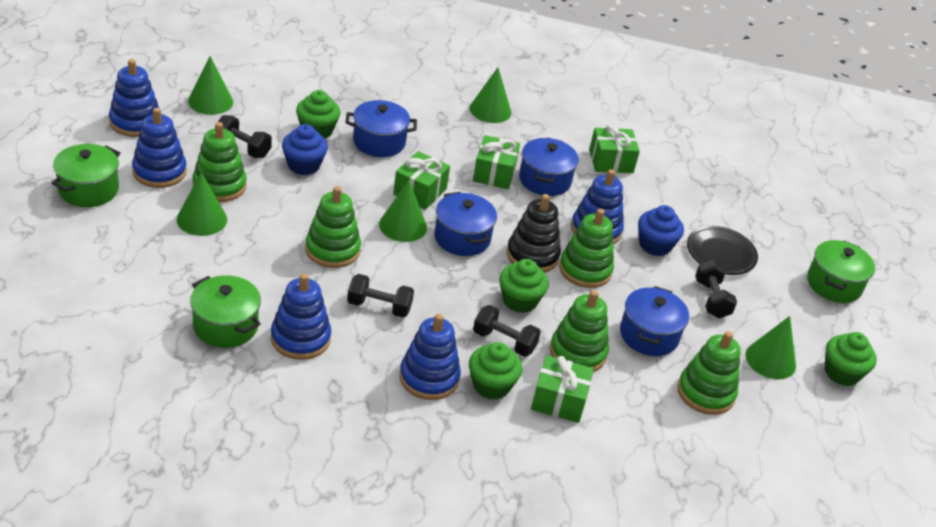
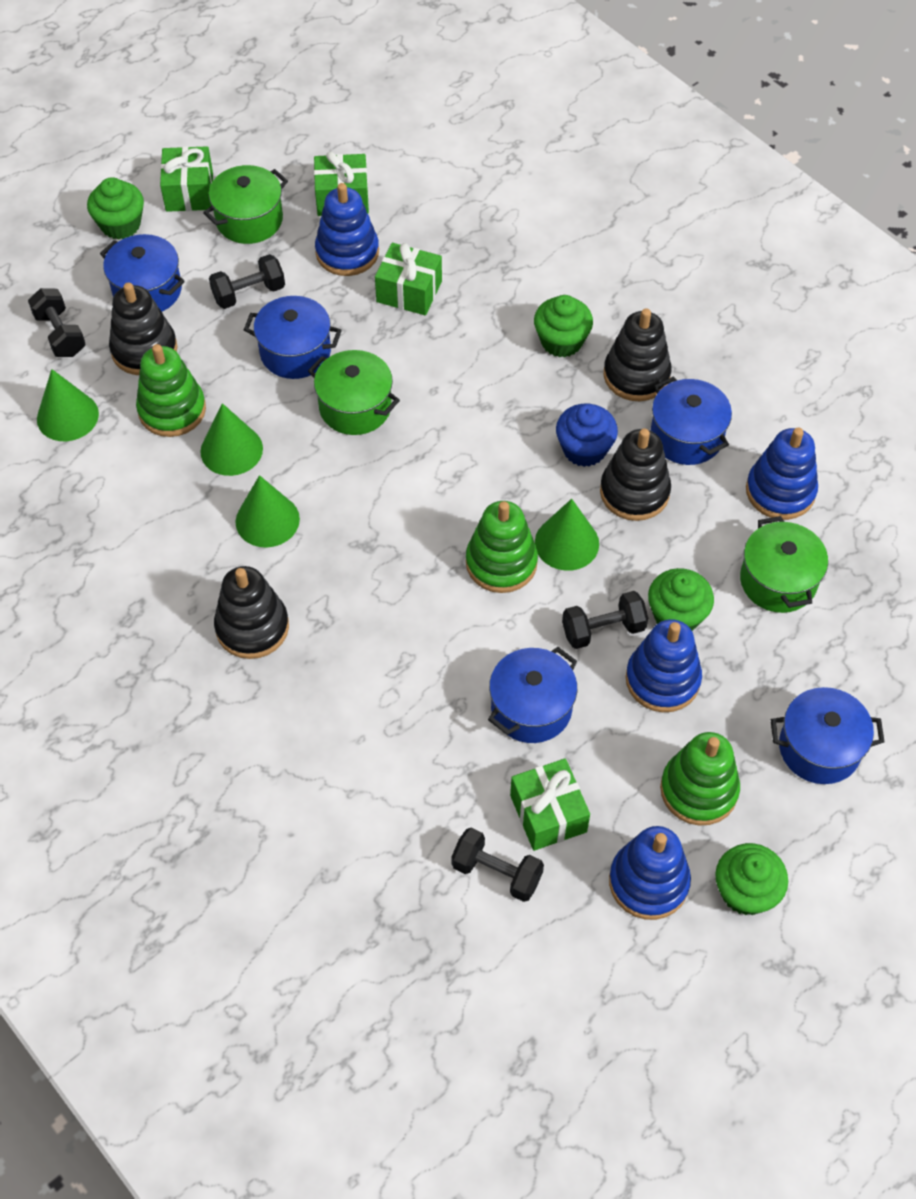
black plate: [687,226,758,275] = 1 -> none = 0
black stacking toy: [507,194,561,273] = 1 -> [109,282,178,375] [214,566,289,659] [600,428,671,521] [604,309,672,401] = 4
blue cupcake: [282,124,328,175] [638,205,684,256] = 2 -> [556,404,618,467] = 1
blue pot: [345,100,417,157] [434,192,497,256] [519,137,579,196] [620,286,689,356] = 4 -> [100,234,185,312] [244,296,342,379] [488,647,577,743] [651,377,732,465] [771,687,885,784] = 5
blue stacking toy: [109,59,159,137] [132,108,187,188] [271,273,331,360] [400,314,461,400] [571,169,624,244] = 5 -> [315,183,379,276] [609,826,691,920] [626,619,702,712] [746,428,818,520] = 4
green cone: [177,172,227,236] [188,56,233,115] [379,180,427,242] [470,67,511,123] [745,316,796,379] = 5 -> [37,369,99,441] [200,403,263,476] [235,475,300,548] [535,499,599,571] = 4
green stacking toy: [192,122,247,202] [305,186,361,268] [550,290,609,372] [559,209,614,288] [677,331,741,415] = 5 -> [136,344,206,437] [466,501,538,593] [660,732,740,826] = 3

